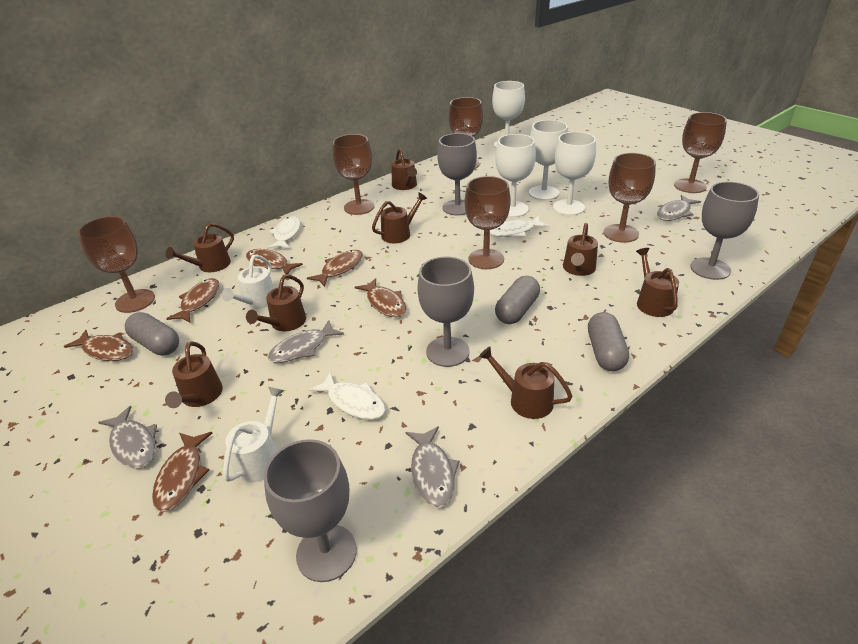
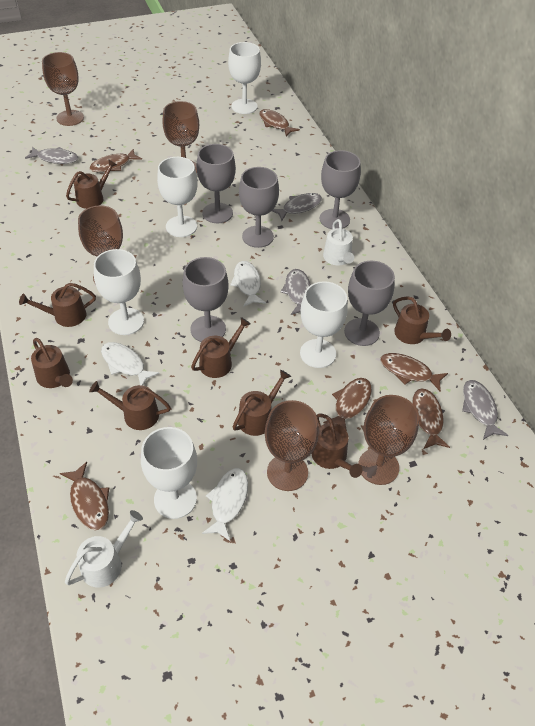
brown goblet: [78,216,155,313] [333,134,374,215] [449,97,483,169] [465,176,511,269] [604,153,656,243] [674,112,727,193] = 6 -> [42,52,84,126] [78,205,123,283] [162,101,199,174] [265,400,319,491] [358,395,419,485] = 5
grey capsule: [125,312,179,356] [495,276,540,324] [588,312,629,371] = 3 -> none = 0
grey goblet: [264,439,357,582] [417,256,474,367] [437,133,477,216] [690,182,759,280] = 4 -> [183,257,229,342] [197,144,236,223] [239,167,279,248] [319,150,361,229] [344,261,395,346] = 5
white goblet: [492,81,525,149] [495,134,536,217] [529,120,568,200] [553,132,596,216] = 4 -> [94,249,144,335] [141,427,197,519] [157,157,198,237] [228,42,261,114] [300,281,348,368] = 5

